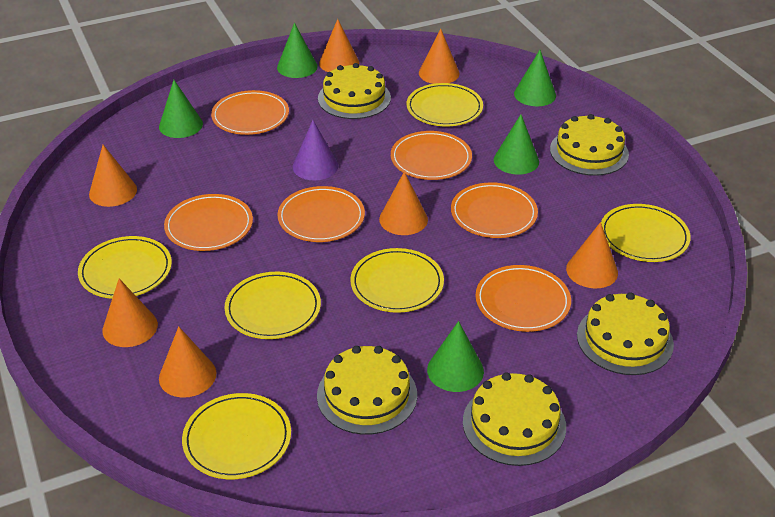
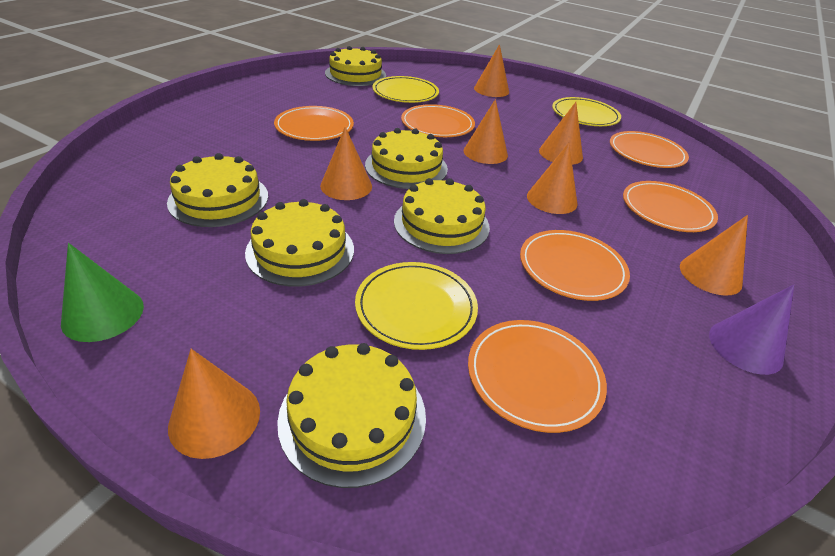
green cone: [159,80,203,138] [277,23,318,78] [427,321,484,392] [494,114,539,175] [514,50,556,106] = 5 -> [61,243,144,342] = 1
yellow cake: [317,346,417,435] [318,63,391,119] [463,372,566,466] [550,114,629,176] [577,292,674,375] = 5 -> [167,153,268,227] [245,199,354,287] [277,343,426,488] [325,46,386,86] [365,128,448,189] [394,178,490,254] = 6
yellow plate: [78,236,172,299] [182,393,291,479] [224,272,321,339] [350,248,444,313] [407,83,483,126] [601,204,691,262] = 6 -> [355,262,478,350] [373,76,439,103] [552,97,621,126] = 3

